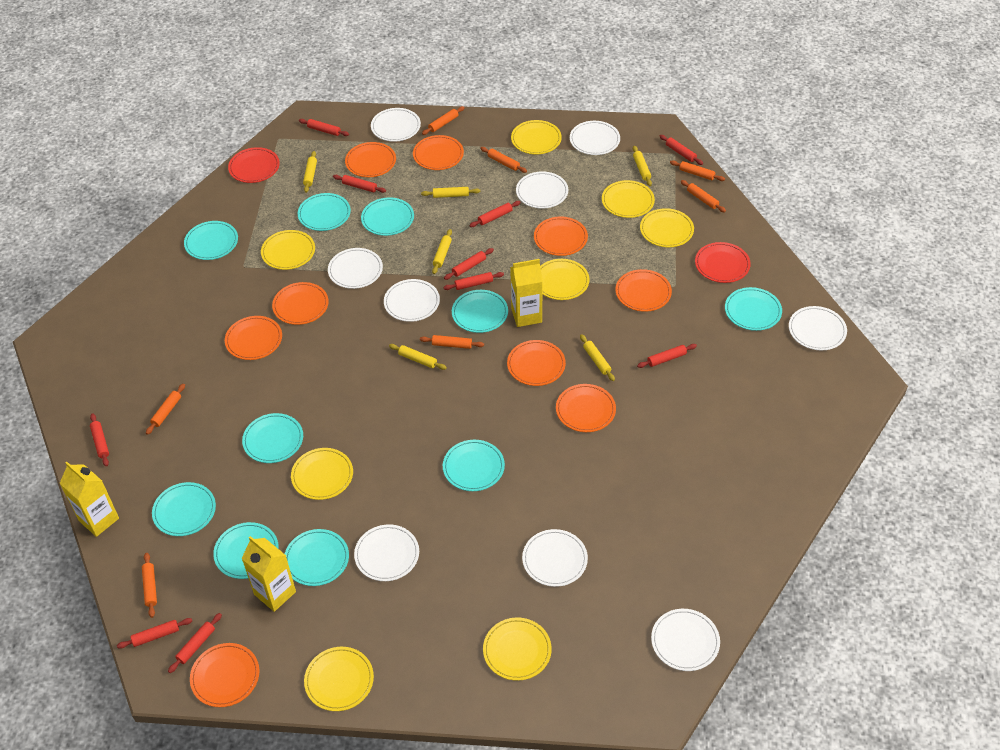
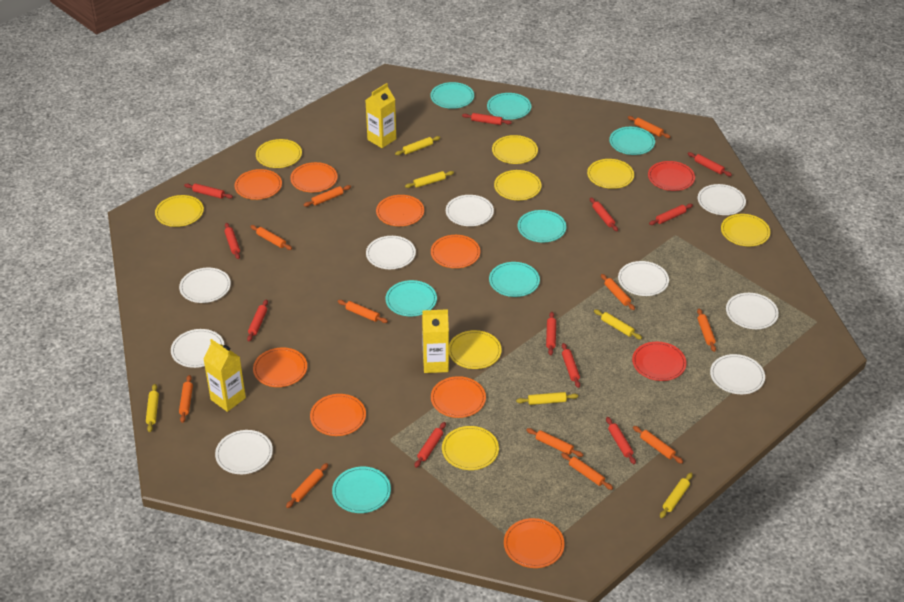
orange plate: [190,643,259,707] [225,316,282,360] [272,282,329,325] [345,142,396,177] [413,135,464,170] [507,340,566,386] [534,216,588,256] [556,384,616,432] [615,269,672,312] = 9 -> [235,169,282,200] [253,347,307,387] [290,162,338,192] [310,394,366,436] [376,195,424,226] [431,235,481,268] [431,376,486,418] [504,518,565,568] = 8
orange rolling pin: [142,553,157,618] [146,384,185,435] [420,335,484,349] [422,106,465,135] [480,147,527,173] [670,160,725,181] [681,180,726,212] = 7 -> [179,375,193,423] [250,225,292,250] [286,463,328,508] [304,185,351,207] [337,300,388,323] [526,428,583,457] [561,453,613,490] [601,274,635,310] [628,116,670,138] [633,426,683,464] [697,309,716,352] = 11
red rolling pin: [90,414,109,466] [117,618,192,649] [168,613,222,673] [299,119,349,136] [333,175,386,193] [443,272,504,290] [444,248,494,280] [469,201,521,227] [637,344,697,368] [660,135,703,165] = 10 -> [184,183,233,199] [224,223,240,259] [247,299,268,342] [414,422,446,468] [462,113,512,125] [546,312,556,355] [562,343,580,388] [590,198,618,231] [606,417,636,464] [649,204,693,225] [688,152,732,176] = 11
turquoise plate: [152,482,216,536] [184,221,238,260] [213,522,279,579] [242,413,303,463] [285,529,349,586] [298,193,351,231] [361,197,414,236] [443,440,505,491] [452,290,508,333] [725,287,782,331] = 10 -> [332,467,391,513] [385,280,437,316] [430,82,474,109] [487,93,531,120] [489,262,540,297] [518,210,566,242] [609,127,655,155] = 7

